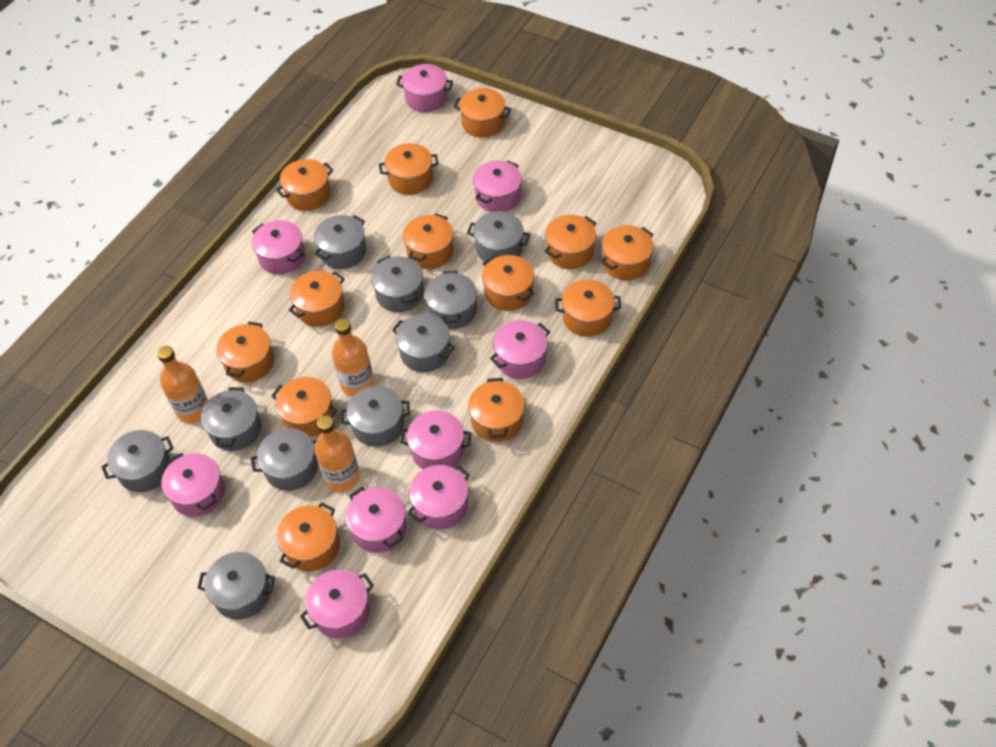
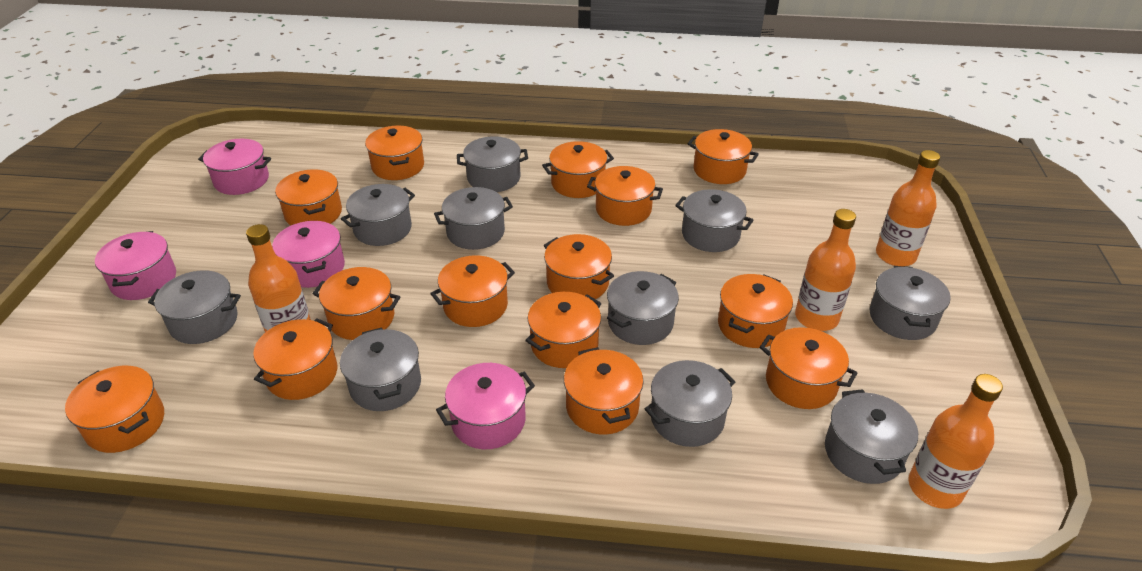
orange bottle: [157,346,208,423] [314,415,360,492] [332,318,374,397] = 3 -> [246,224,311,332] [795,209,856,331] [876,150,940,266] [909,374,1003,509] = 4
orange pot: [216,321,274,382] [271,377,337,437] [276,159,333,211] [277,502,340,571] [288,271,345,327] [379,143,439,195] [403,213,454,269] [453,88,511,138] [468,378,525,442] [482,255,534,311] [544,215,596,269] [555,280,621,337] [601,225,653,280] = 13 -> [65,366,164,453] [253,318,337,400] [275,169,342,226] [312,267,400,340] [365,126,424,180] [430,255,515,327] [525,292,602,368] [542,141,614,198] [544,234,614,299] [564,347,643,434] [587,166,663,226] [688,129,759,184] [718,274,793,348] [760,327,857,409] = 14
pink pot: [161,453,225,517] [252,220,305,274] [300,569,374,638] [345,487,407,553] [396,64,453,112] [400,410,471,469] [408,465,470,530] [473,160,522,212] [490,320,550,379] = 9 -> [95,231,176,300] [198,139,271,195] [272,221,345,288] [436,363,535,449] = 4

